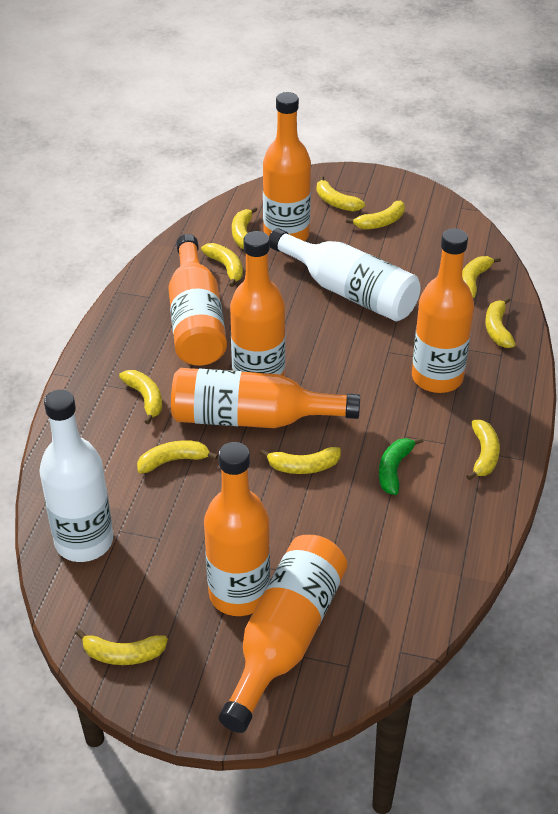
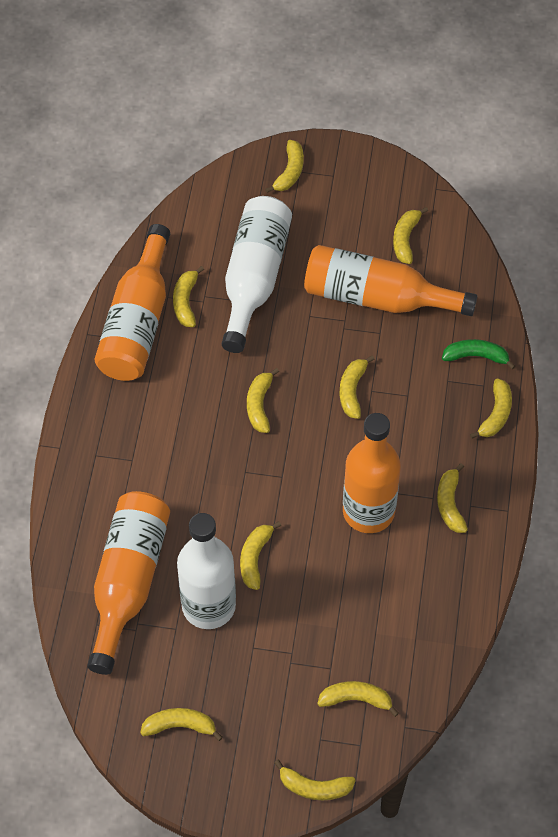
orange bottle: [168,234,227,366] [171,368,360,428] [204,442,270,616] [219,535,347,733] [230,231,285,377] [263,92,311,241] [412,228,474,393] = 7 -> [87,491,170,675] [94,224,170,381] [304,245,477,316] [343,413,401,533] = 4

